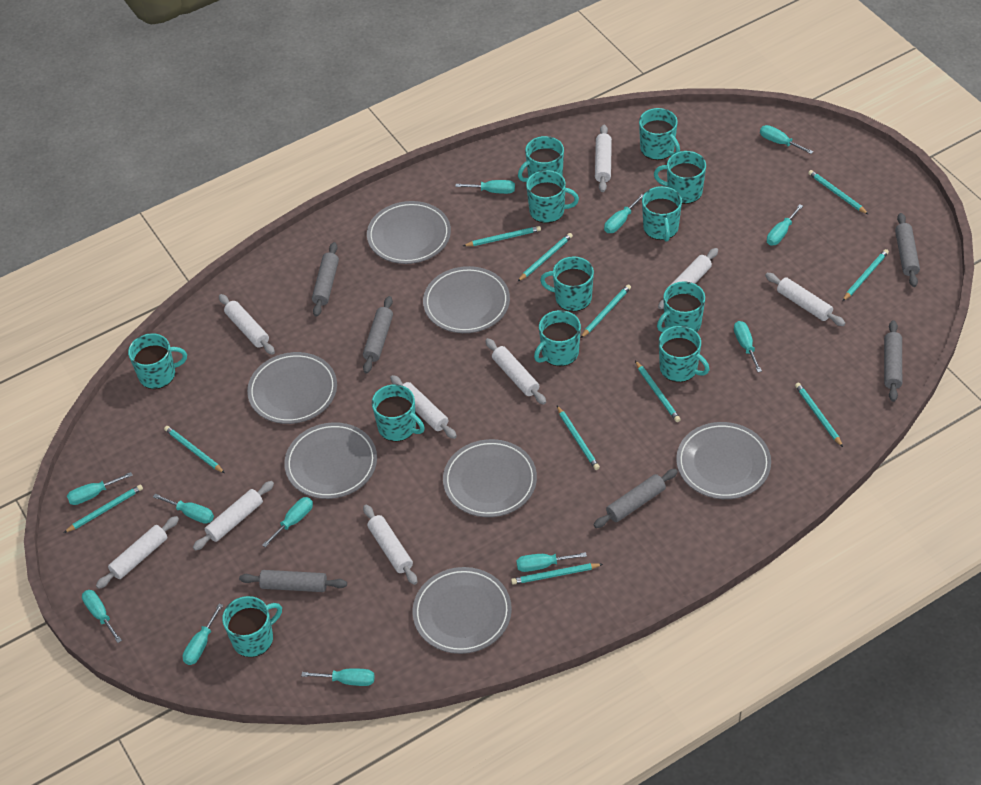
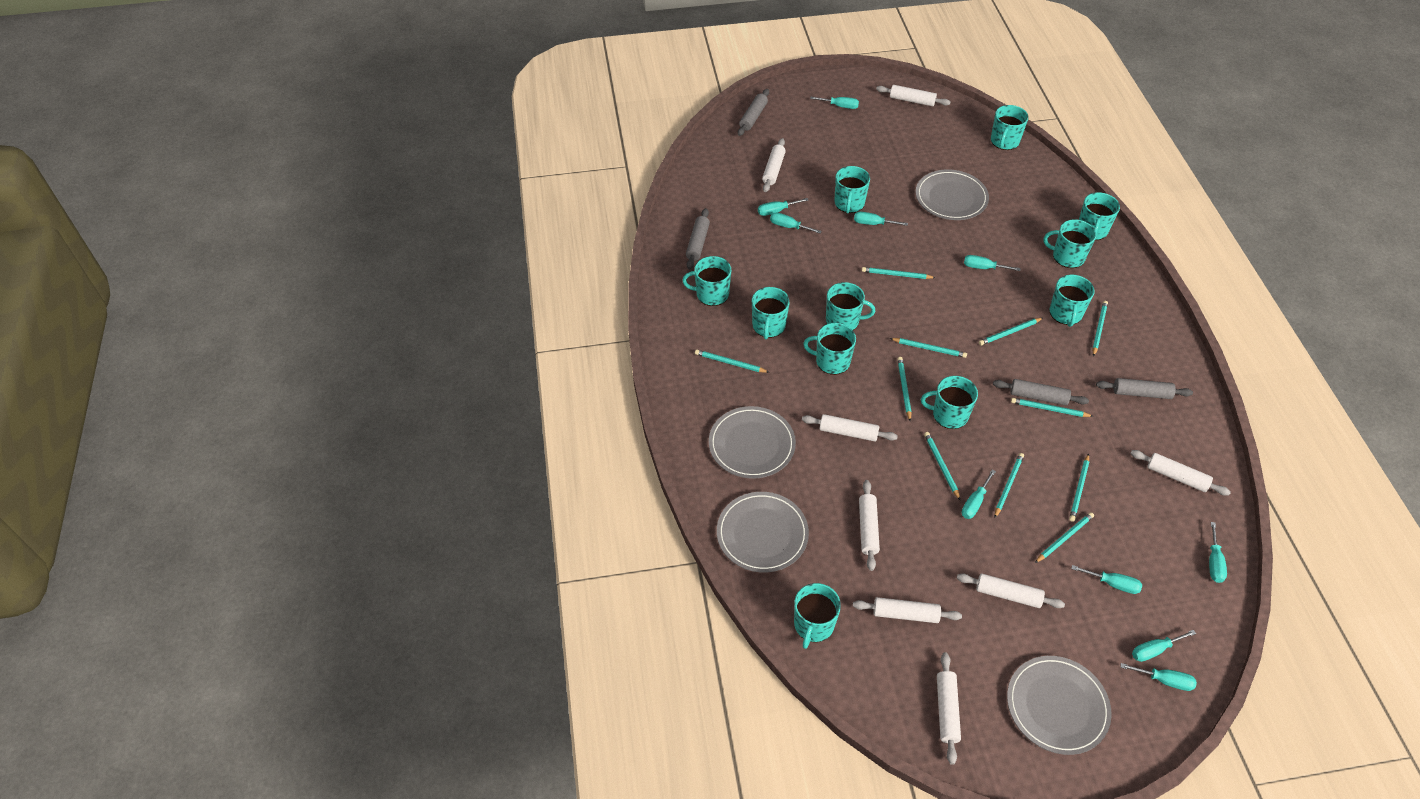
grey plate: [247,352,337,424] [284,422,377,499] [367,201,451,264] [412,567,512,654] [423,266,510,333] [443,439,537,517] [676,422,771,499] = 7 -> [709,406,796,479] [717,492,809,573] [916,169,989,220] [1007,656,1112,755] = 4
grey rolling pin: [239,570,347,592] [312,242,339,317] [363,296,393,374] [594,469,678,528] [884,320,902,402] [895,213,920,287] = 6 -> [686,208,710,269] [738,89,769,136] [993,379,1089,405] [1096,378,1193,399] = 4
turquoise mug: [128,333,187,389] [222,596,282,657] [372,384,425,442] [518,136,564,182] [526,170,579,223] [534,310,581,366] [540,257,594,312] [639,108,680,160] [642,186,682,241] [654,151,706,204] [657,281,705,332] [659,326,710,382] = 12 -> [682,256,731,306] [752,287,790,340] [794,583,841,649] [803,323,856,375] [826,282,875,330] [834,166,870,213] [921,376,978,429] [991,105,1029,150] [1044,219,1096,268] [1050,275,1095,327] [1079,192,1120,240] = 11
turquoise screwdriver: [67,472,133,505] [82,590,122,643] [153,494,214,524] [183,604,223,665] [262,497,313,548] [301,668,375,686] [455,180,515,194] [516,552,587,572] [604,194,643,233] [734,321,762,372] [760,125,813,154] [767,204,803,245] = 12 -> [758,198,809,216] [770,212,822,234] [810,97,859,109] [854,211,908,226] [962,469,996,519] [964,255,1020,271] [1071,565,1142,594] [1120,663,1197,691] [1132,630,1196,662] [1209,522,1227,583] = 10
white rolling pin: [96,516,179,589] [193,481,274,551] [219,294,275,355] [363,505,417,585] [390,375,457,439] [485,338,546,405] [595,125,612,192] [658,248,718,309] [765,273,845,326] = 9 -> [762,138,786,192] [802,414,898,442] [853,597,962,623] [859,480,880,571] [876,85,950,106] [937,652,961,765] [957,573,1065,608] [1130,450,1231,496] = 8

